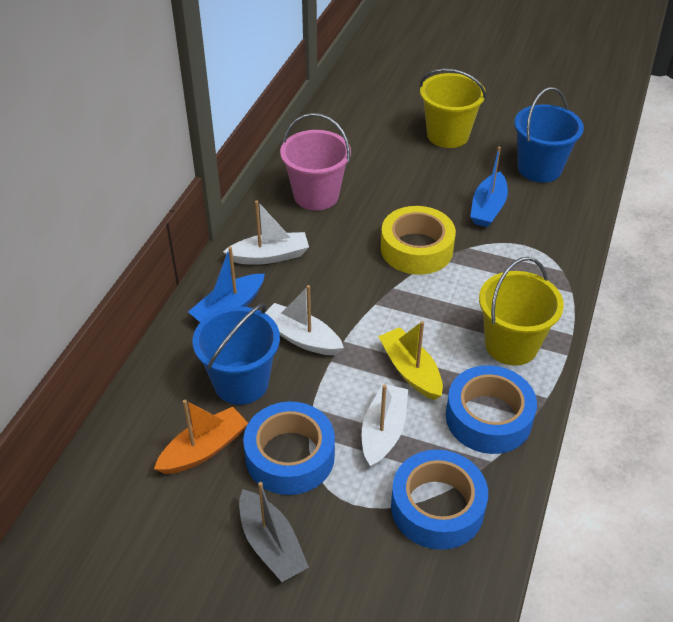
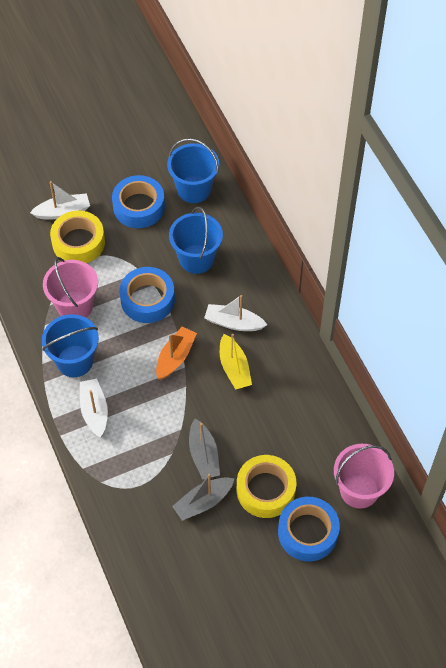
blue boat: [188,247,265,322] [470,146,508,227] = 2 -> none = 0
blue bucket: [193,303,280,405] [514,87,584,183] = 2 -> [42,314,99,377] [167,138,219,203] [169,207,223,274] = 3
grey boat: [239,482,309,582] = 1 -> [172,474,235,521] [189,419,220,480] = 2
pink bucket: [280,113,351,210] = 1 -> [43,257,98,318] [334,444,394,509] = 2
yellow bucket: [420,68,486,148] [479,257,564,366] = 2 -> none = 0
yellow tape: [381,206,456,275] = 1 -> [50,210,105,263] [237,455,296,518] = 2

